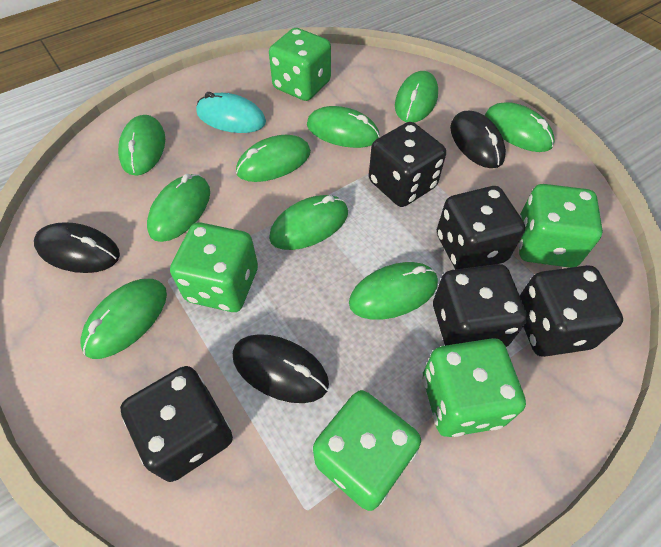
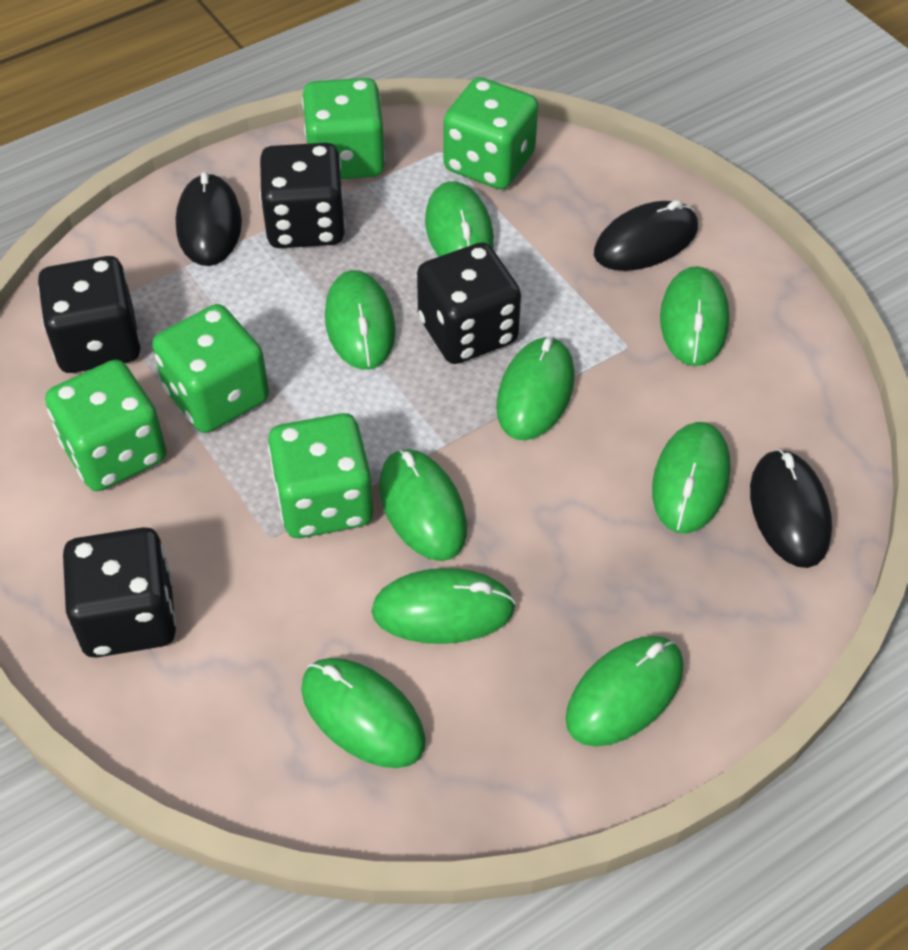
black dice: [120,366,233,482] [369,122,446,207] [433,264,527,347] [437,186,525,269] [520,265,623,357] = 5 -> [38,256,141,373] [63,527,176,658] [260,143,346,248] [417,242,521,364] = 4
turquoise mouse: [196,92,266,133] = 1 -> none = 0

